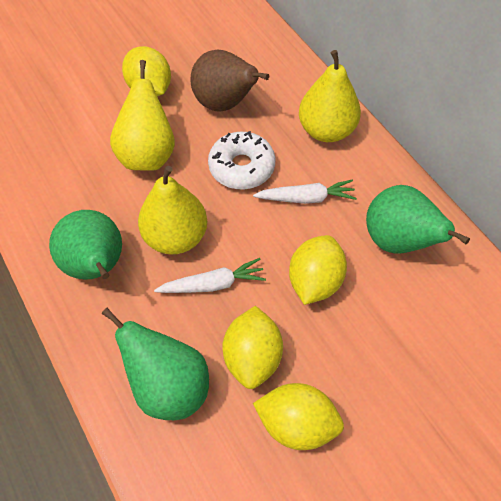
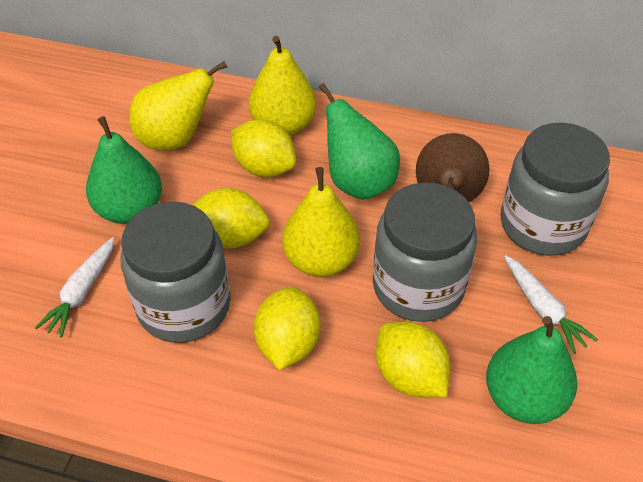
grey jar: none = 0 -> [121,201,231,343] [373,182,477,322] [501,123,610,256] = 3
white donut: [208,131,275,189] = 1 -> none = 0

